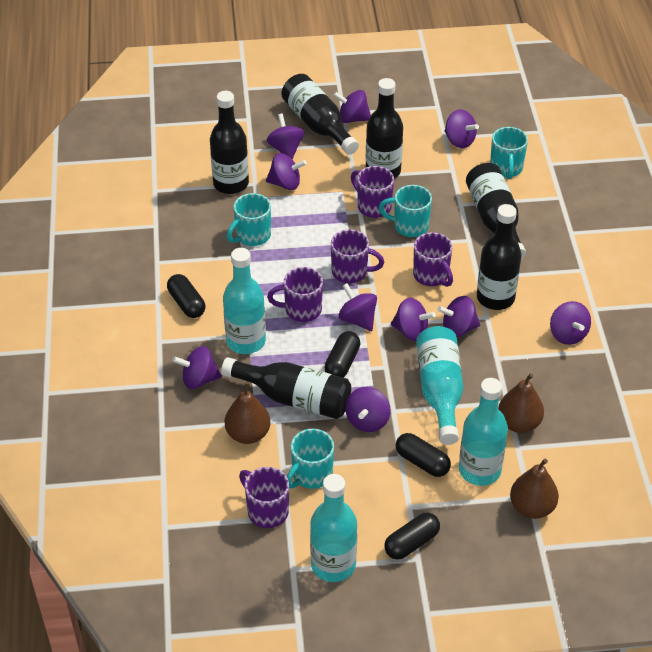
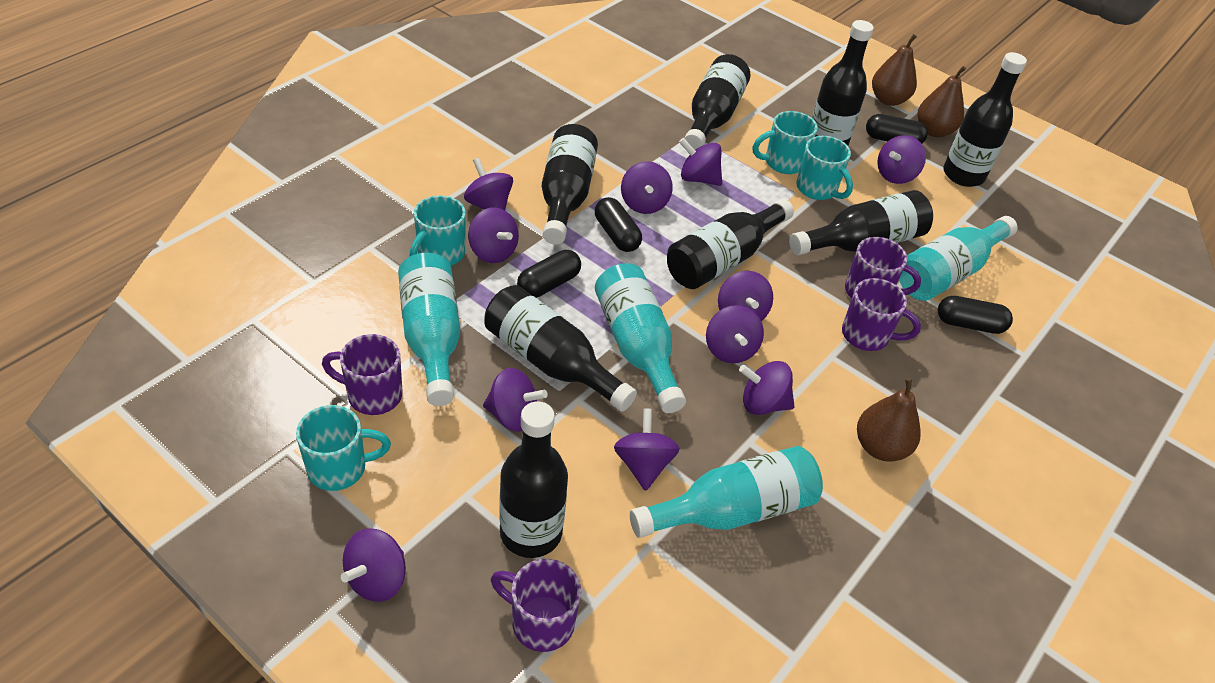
black bottle: [210,91,249,194] [221,357,351,419] [281,74,359,155] [366,78,403,179] [466,163,526,259] [477,204,522,310] = 6 -> [485,285,637,412] [499,402,568,558] [542,124,598,244] [667,199,794,289] [684,54,750,150] [789,190,933,255] [812,20,874,146] [943,52,1027,187] = 8
purple mug: [239,467,289,528] [267,267,323,322] [331,229,384,283] [351,166,394,218] [413,232,453,287] = 5 -> [322,334,402,415] [491,559,581,652] [842,278,921,351] [845,237,921,299] = 4
purple spinning top: [172,346,222,389] [266,153,307,190] [267,114,304,159] [333,90,371,123] [339,283,377,331] [345,387,391,432] [391,298,436,341] [437,296,480,337] [445,109,479,148] [550,301,591,345] = 10 -> [341,528,406,602] [464,158,513,210] [468,207,519,263] [483,368,548,432] [614,409,680,491] [621,161,673,214] [679,138,722,186] [706,305,764,363] [718,271,773,321] [739,361,795,415] [877,135,926,184] = 11

